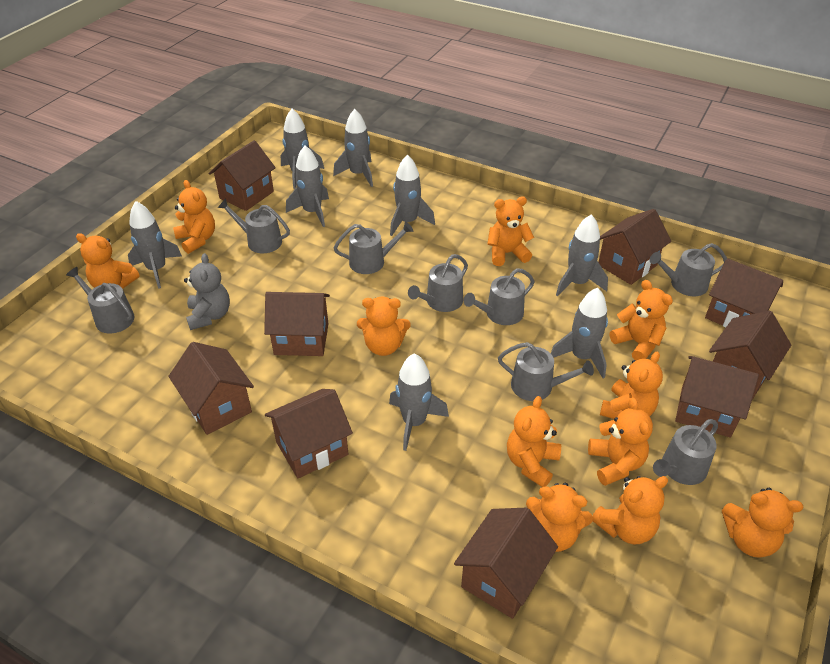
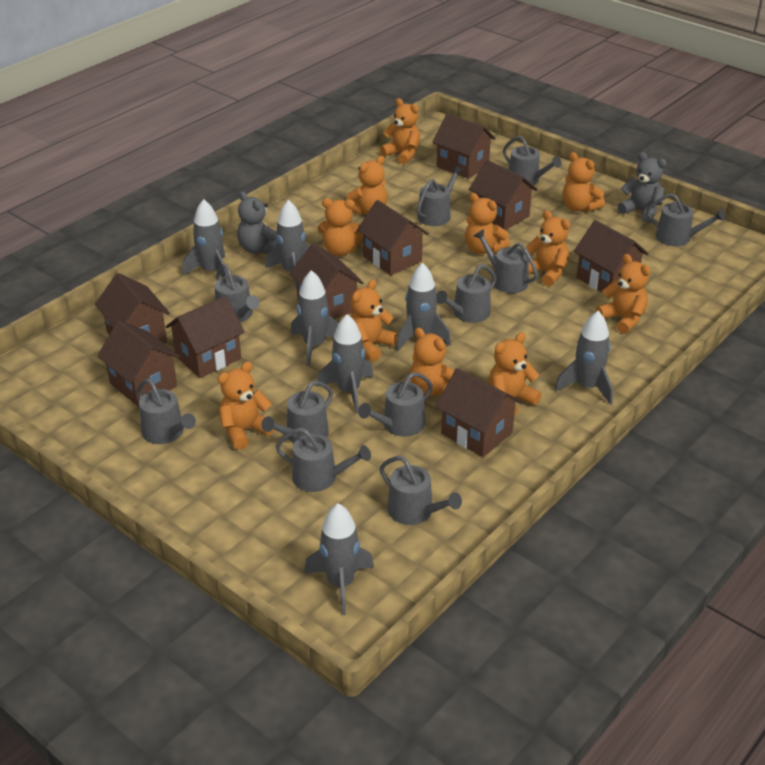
grey rocket: [128,201,182,289] [281,109,324,189] [286,146,329,227] [333,109,373,187] [389,353,449,451] [390,155,435,236] [551,288,608,378] [556,214,608,297] = 8 -> [182,199,228,277] [265,200,310,289] [291,270,339,366] [304,504,374,615] [317,314,373,412] [396,263,451,351] [555,311,613,405] = 7
grey teddy bear: [184,253,230,330] = 1 -> [237,191,277,254] [618,152,667,223] = 2
grey watering can: [66,267,135,333] [217,199,290,253] [334,221,413,274] [408,254,468,312] [464,268,534,325] [498,342,594,401] [650,243,727,296] [653,419,718,485] = 8 -> [137,379,196,444] [215,264,260,323] [262,381,333,443] [276,428,371,492] [358,372,433,437] [379,456,462,525] [417,166,463,226] [436,264,497,323] [474,229,538,293] [503,136,562,185] [646,193,725,246] = 11

